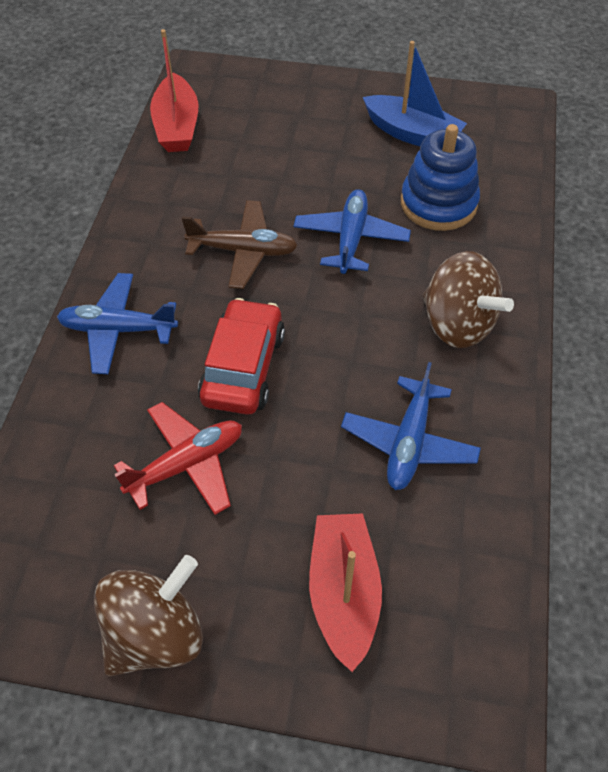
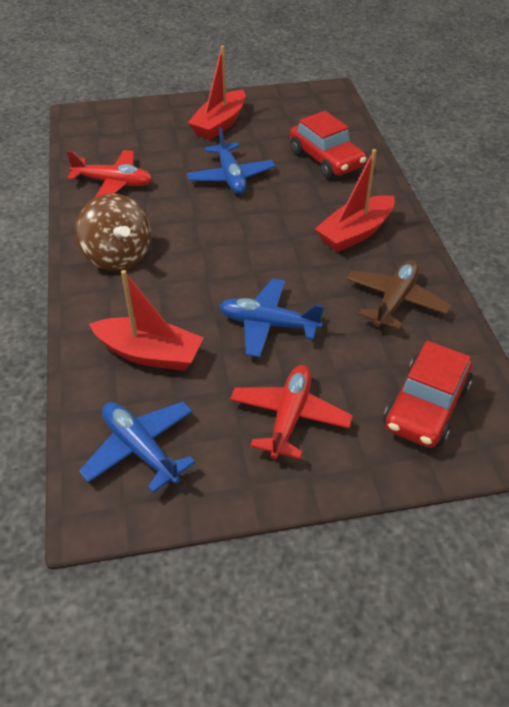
blue boat: [363,41,467,146] = 1 -> none = 0
blue stacking toy: [401,124,480,231] = 1 -> none = 0
brown spinning top: [94,555,203,676] [422,251,514,348] = 2 -> [76,193,151,271] = 1
red boat: [150,29,198,152] [309,513,382,672] = 2 -> [89,270,204,371] [188,46,245,140] [315,149,395,252] = 3
red car: [198,298,285,415] = 1 -> [290,111,366,178] [383,341,472,448] = 2
red plane: [114,402,242,515] = 1 -> [67,150,152,198] [230,365,353,459] = 2

